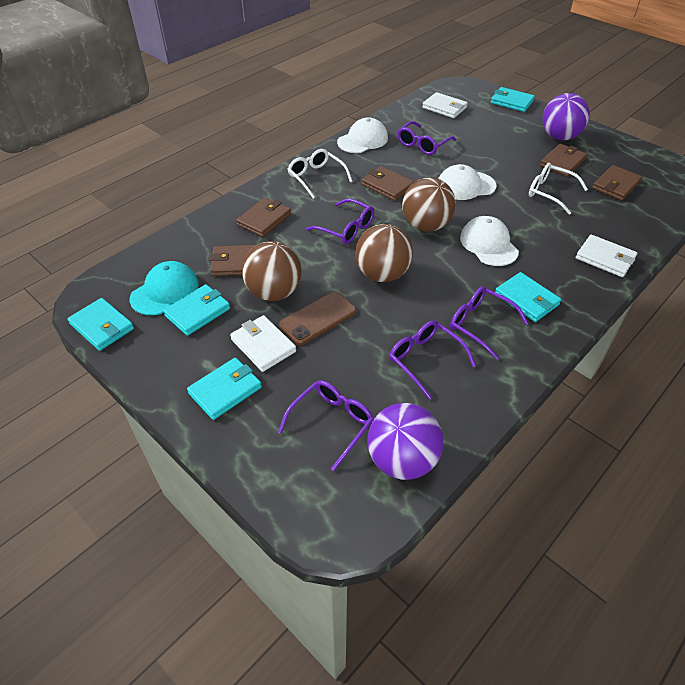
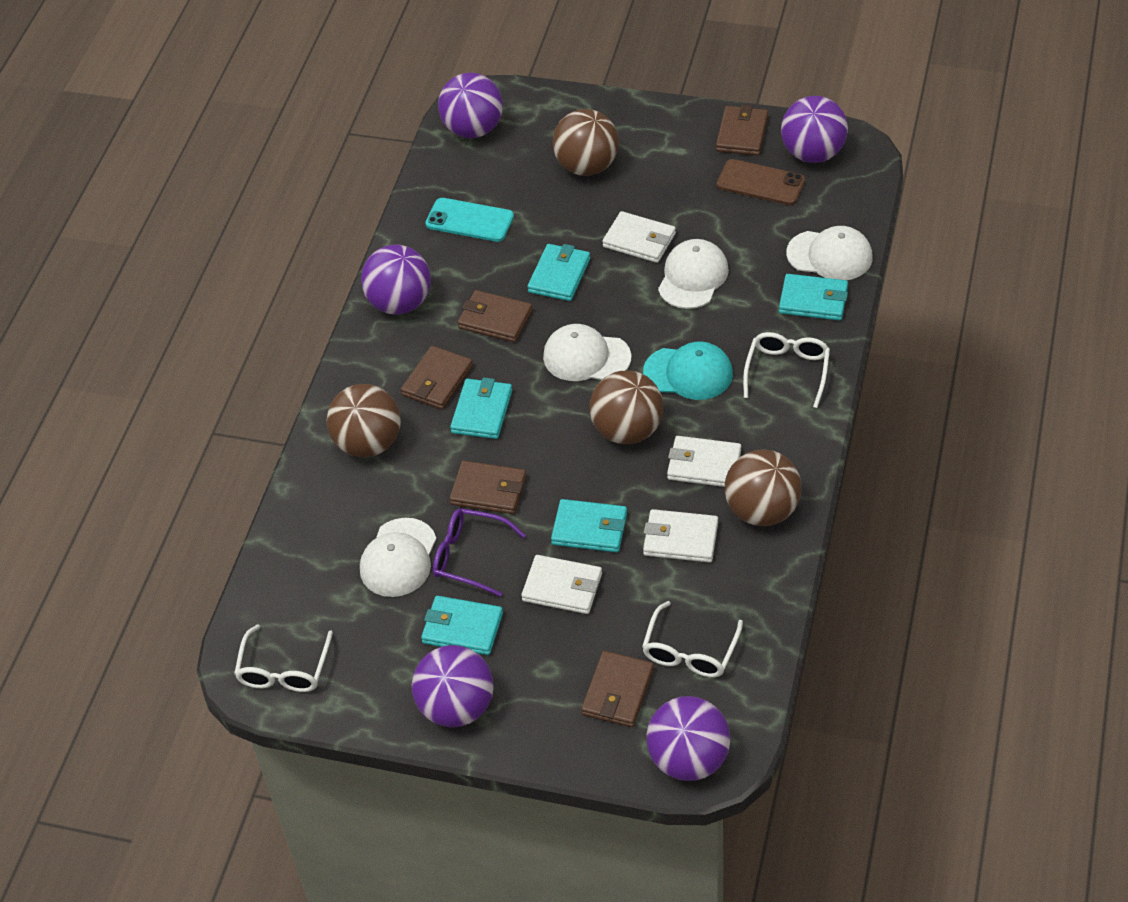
brown ball: [242,241,302,301] [355,224,413,282] [402,177,456,232] = 3 -> [327,384,401,457] [553,109,619,176] [590,370,663,444] [725,450,802,526] = 4
purple ball: [367,403,443,480] [542,93,590,140] = 2 -> [361,245,431,315] [412,645,494,727] [438,73,503,138] [646,696,730,781] [781,96,848,163] = 5
purple glasses: [278,380,374,471] [306,199,374,244] [389,320,476,400] [397,121,456,155] [450,286,529,360] = 5 -> [433,508,526,597] = 1
turquoise phone: none = 0 -> [425,198,514,242] = 1
white cap: [337,117,388,153] [438,164,496,200] [460,216,519,266] = 3 -> [360,518,436,597] [543,324,631,381] [658,239,729,309] [786,226,873,280] = 4
white glasses: [287,149,353,199] [529,163,588,215] = 2 -> [234,625,333,692] [642,601,743,677] [743,332,830,408] = 3
white wallet: [230,315,296,372] [422,92,468,118] [576,235,637,277] = 3 -> [521,555,602,614] [602,211,676,263] [643,509,718,563] [667,436,741,487] = 4

